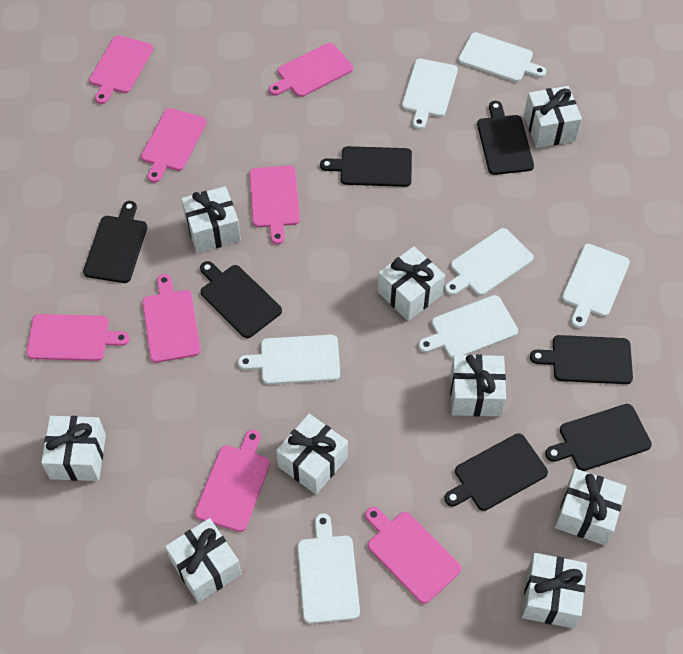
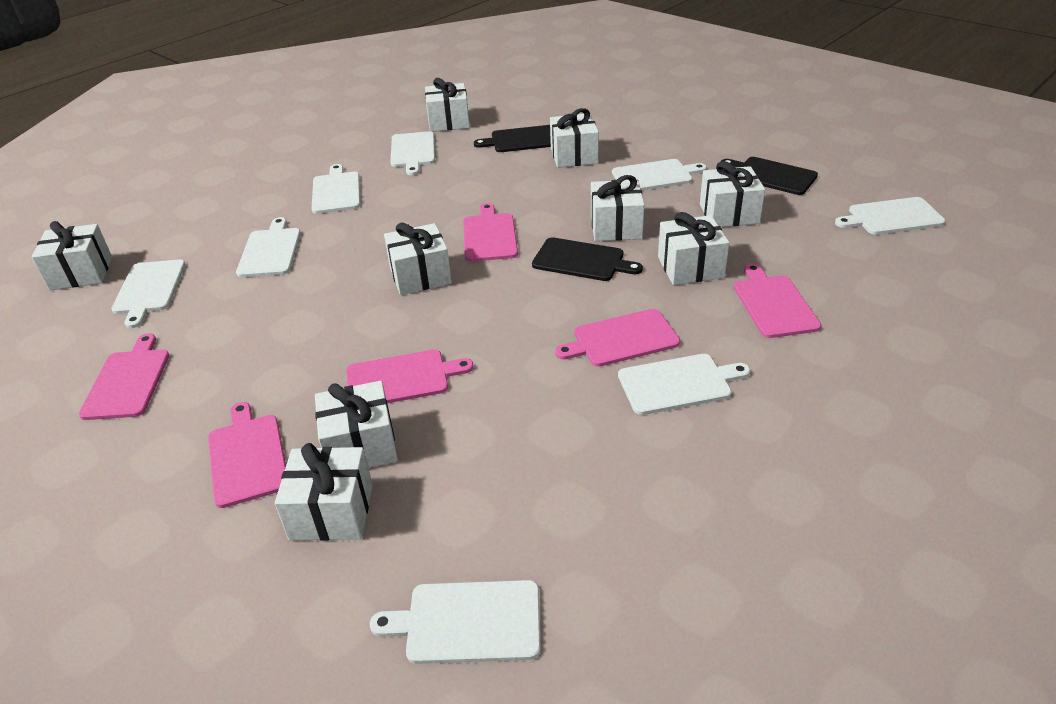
black cutting board: [83,201,147,283] [200,261,282,338] [320,146,412,187] [444,433,548,511] [477,101,534,175] [530,335,633,384] [545,404,652,471] = 7 -> [474,125,551,152] [532,237,643,281] [721,157,818,195] = 3
pink cutting board: [26,314,130,361] [89,35,153,104] [141,108,207,183] [142,274,201,363] [195,430,270,532] [249,165,300,244] [269,43,353,97] [365,507,461,604] = 8 -> [79,333,169,420] [208,402,286,508] [346,350,474,403] [463,203,518,262] [555,309,680,367] [734,264,821,338] = 6
white cutting board: [238,335,340,384] [298,513,360,624] [402,58,458,129] [418,295,518,359] [445,228,534,296] [458,32,546,82] [562,244,630,328] = 7 -> [112,259,186,328] [236,217,301,277] [312,164,360,214] [370,580,541,664] [390,131,435,175] [612,159,707,191] [618,354,750,415] [835,197,946,235] = 8

